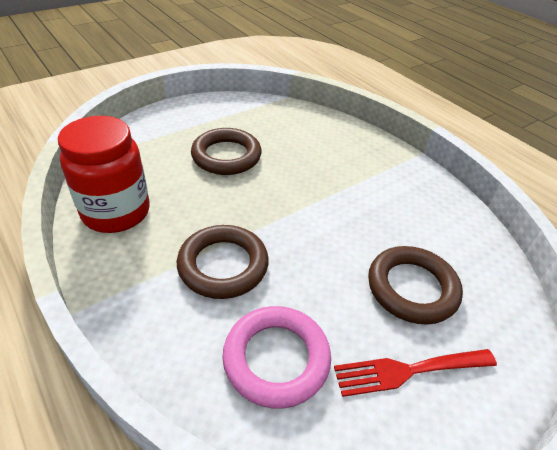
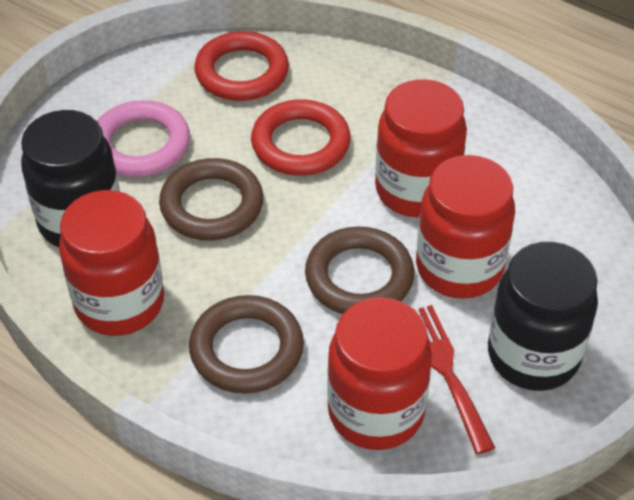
black jar: none = 0 -> [21,110,120,247] [488,242,598,391] = 2
red jar: [58,116,150,233] = 1 -> [59,190,164,336] [327,297,432,450] [375,79,467,218] [416,155,515,299] = 4
red ring: none = 0 -> [194,31,289,101] [251,99,351,176] = 2

